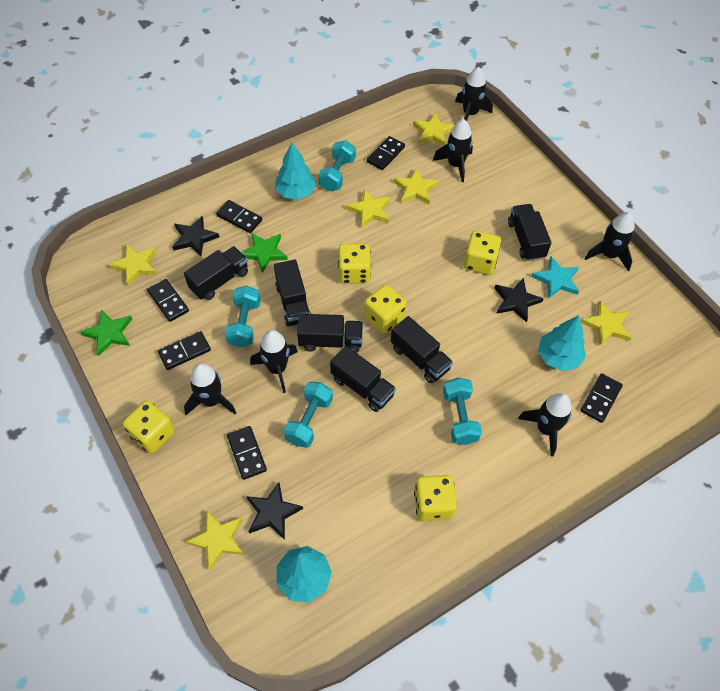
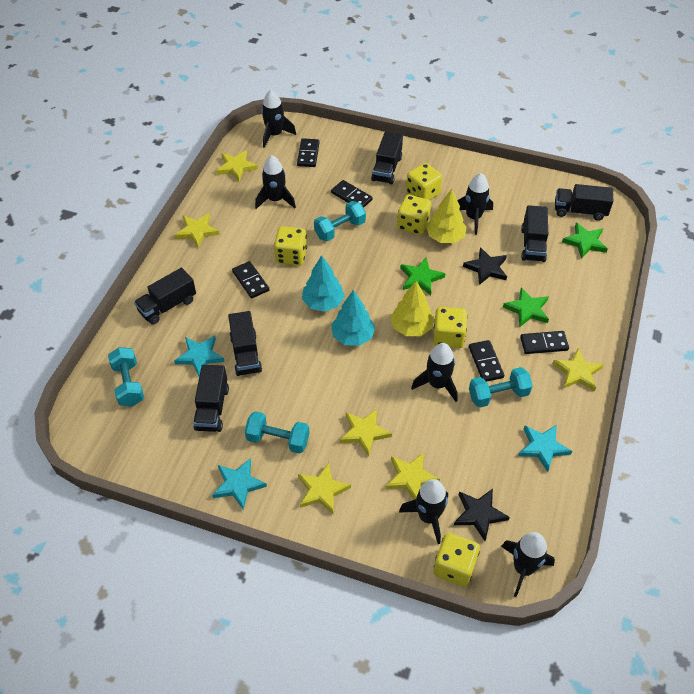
black domino: [147,279,189,322] [158,331,211,370] [216,200,262,233] [227,426,267,480] [367,136,405,170] [580,373,623,423] = 6 -> [232,261,269,298] [297,138,320,167] [331,180,373,208] [469,340,504,382] [520,331,569,354] = 5
black star: [172,216,219,256] [246,482,303,540] [494,278,544,322] = 3 -> [454,489,510,541] [463,247,507,285] = 2
green star: [80,309,132,356] [242,233,288,273] = 2 -> [400,257,446,295] [503,287,549,327] [562,222,608,259] = 3
turquoise star: [531,257,579,298] = 1 -> [174,336,225,376] [212,458,267,510] [518,425,572,472] = 3
turquoise tree: [275,142,316,200] [277,546,332,603] [538,315,586,371] = 3 -> [302,255,345,312] [331,290,375,346] = 2
yellow tree: none = 0 -> [390,281,434,336] [426,189,466,243] = 2

